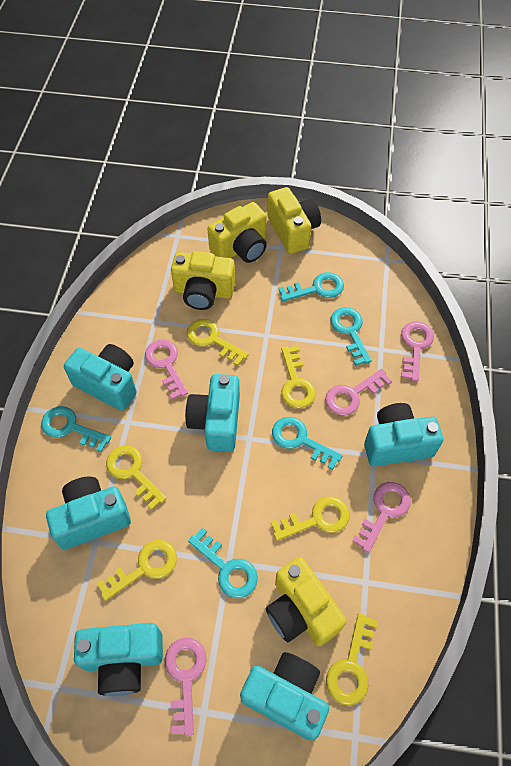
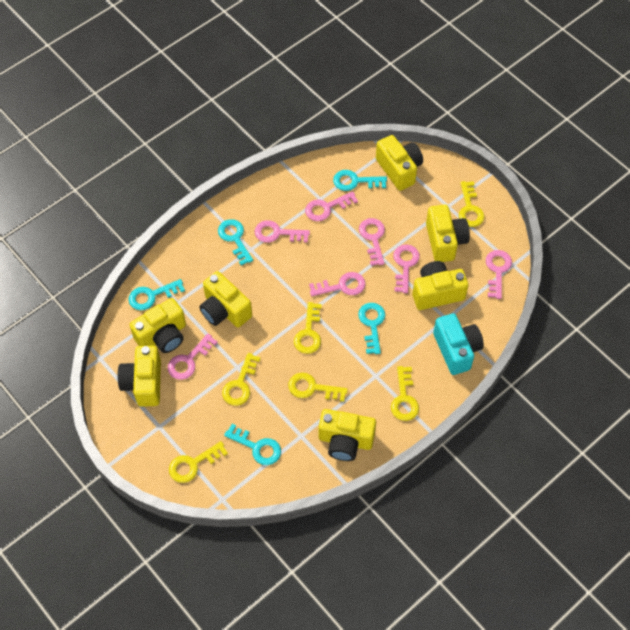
pink key: [145,340,188,400] [165,637,206,736] [325,369,392,415] [352,482,411,553] [401,322,434,381] = 5 -> [168,334,218,380] [255,220,310,243] [305,191,358,221] [309,272,366,296] [359,218,385,266] [393,244,420,293] [486,250,512,299] = 7
turquoise camera: [46,476,131,549] [64,344,137,411] [74,623,163,696] [185,374,240,452] [240,652,329,740] [364,403,443,466] = 6 -> [433,313,484,375] = 1
yellow camera: [171,251,235,310] [208,202,267,263] [266,557,347,646] [267,187,321,254] = 4 -> [118,346,161,407] [130,298,186,353] [199,271,252,328] [319,409,376,461] [376,135,423,191] [412,261,469,310] [426,205,470,262] = 7

